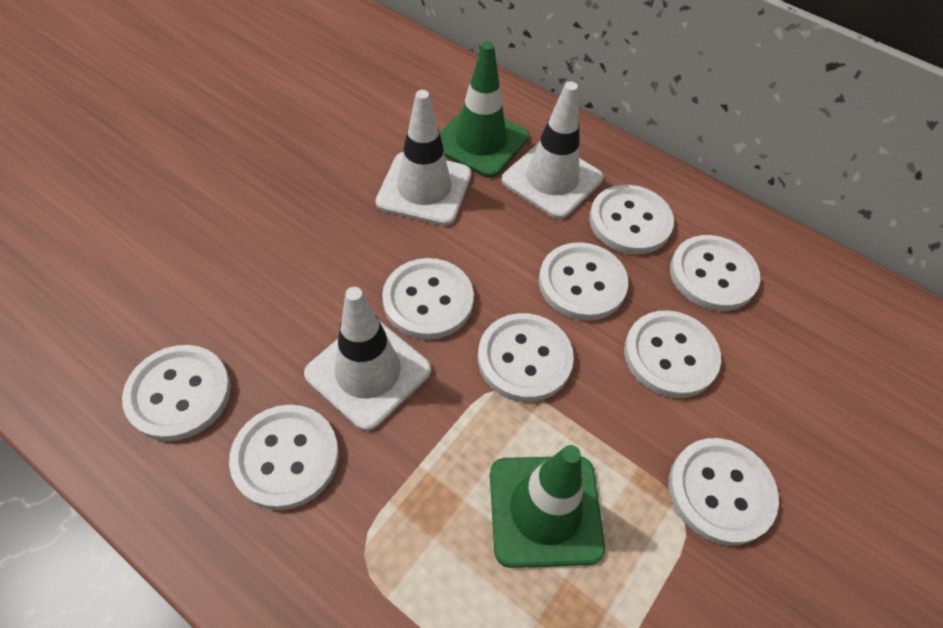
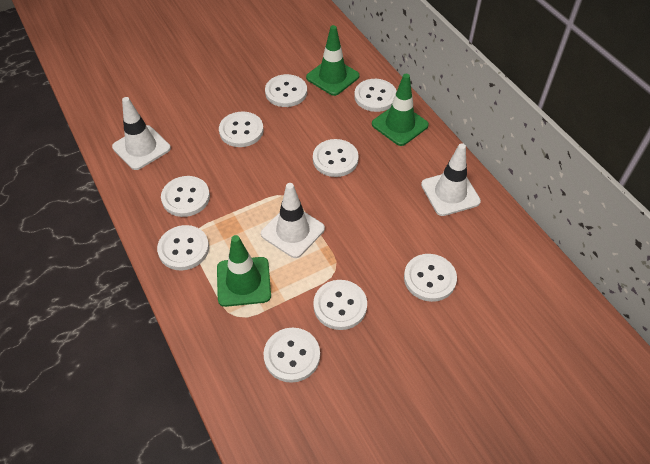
green traffic cone: [440,41,529,178] [490,445,605,568] = 2 -> [217,235,271,307] [306,25,360,96] [372,74,429,146] = 3

